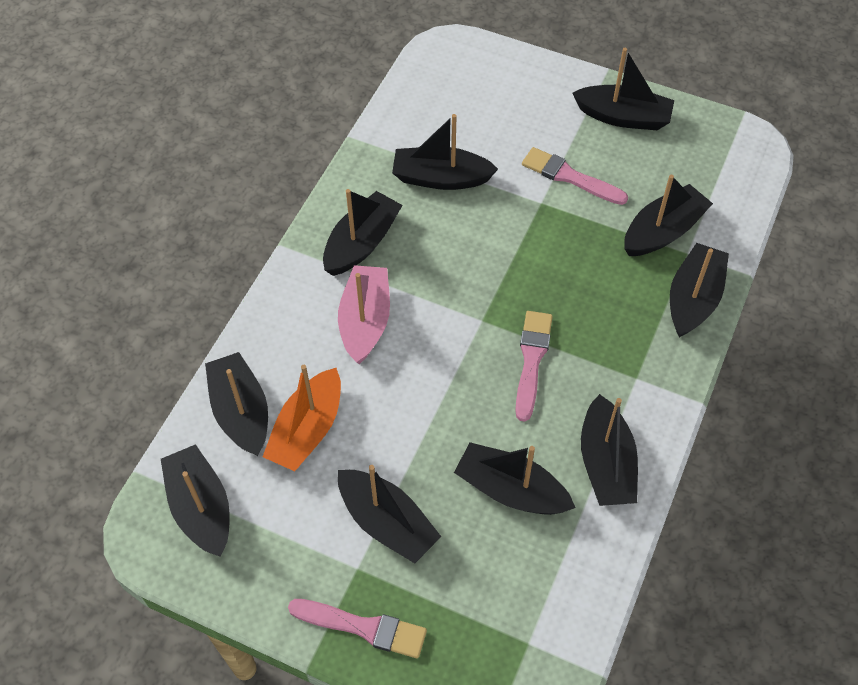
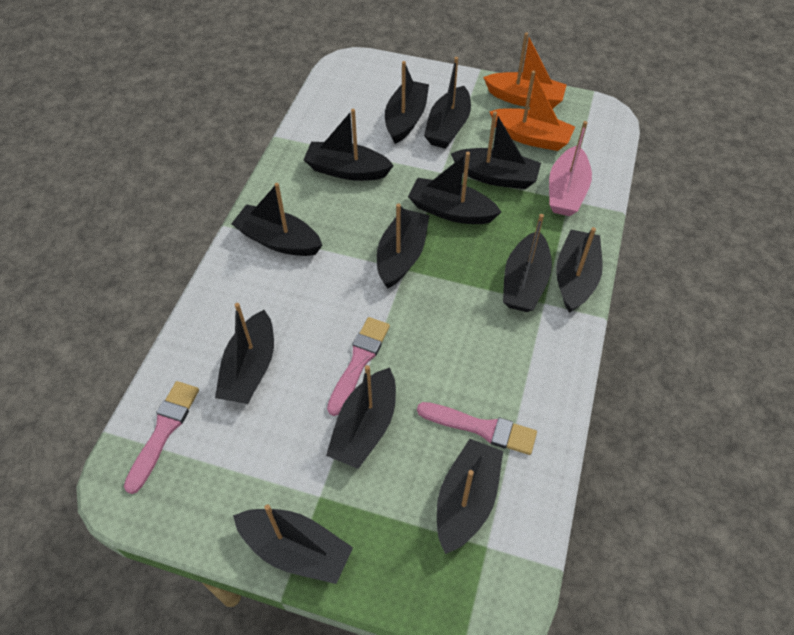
black boat: [161,444,230,557] [205,352,268,456] [323,189,403,276] [338,465,441,563] [392,114,498,190] [454,442,575,515] [573,48,674,130] [581,394,638,506] [624,175,713,256] [670,243,729,337] = 10 -> [215,303,274,404] [231,183,322,256] [233,504,353,584] [303,109,394,181] [326,365,396,469] [377,204,429,288] [385,61,429,144] [408,152,501,224] [424,57,471,149] [437,439,503,554] [451,111,541,189] [503,214,552,312] [556,227,603,313] = 13
orange boat: [262,365,341,471] = 1 -> [483,32,567,109] [489,71,575,151] = 2

